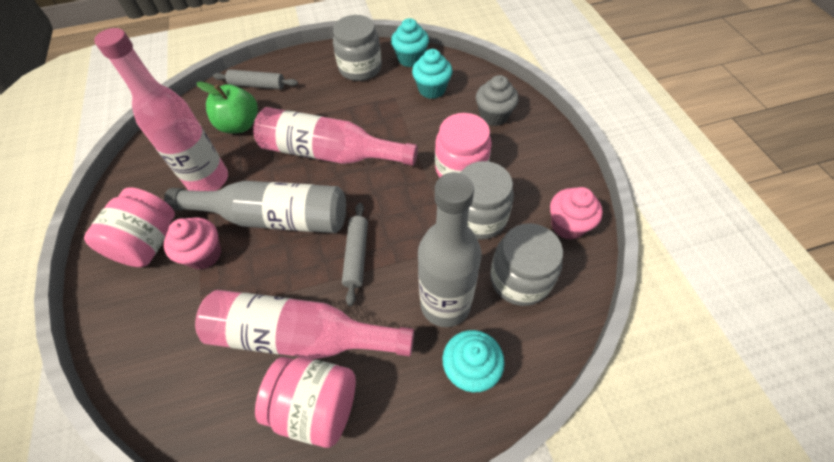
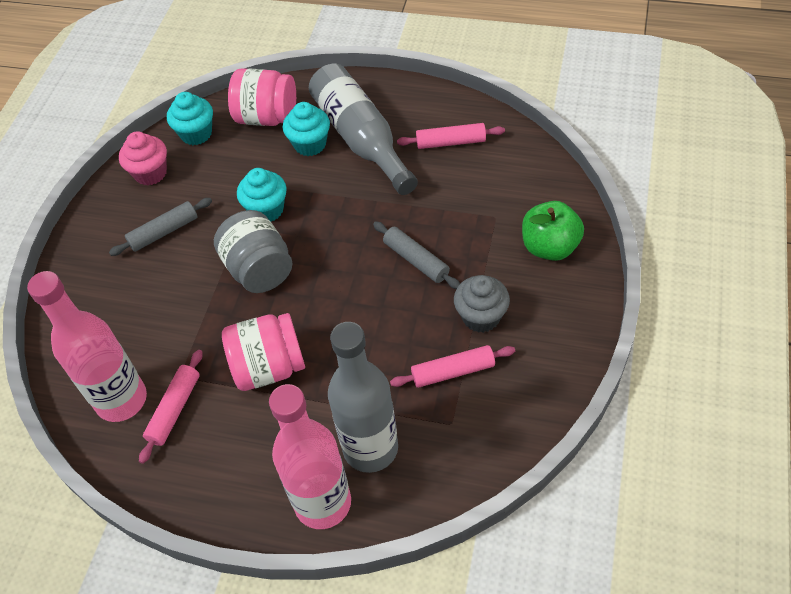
grey jar: [333,15,382,81] [461,161,514,240] [490,223,563,306] = 3 -> [214,210,293,293] = 1
pink bottle: [94,28,228,191] [195,290,414,359] [253,107,418,166] = 3 -> [27,271,147,422] [269,384,351,529] = 2
pink cupcake: [164,217,221,270] [550,187,603,240] = 2 -> [119,131,167,185] = 1
pink jar: [84,187,175,267] [255,357,356,448] [435,113,492,177] = 3 -> [222,313,305,391] [228,68,296,126] = 2
pink rolling pin: none = 0 -> [139,350,203,464] [390,345,515,388] [397,123,505,149] = 3

